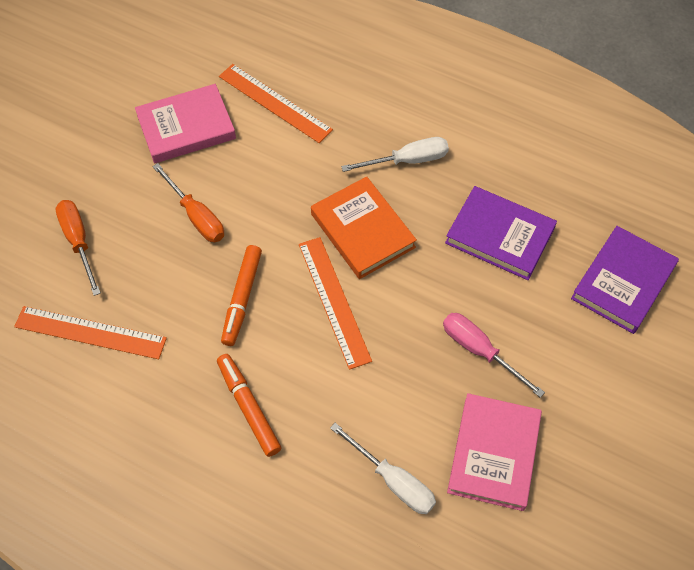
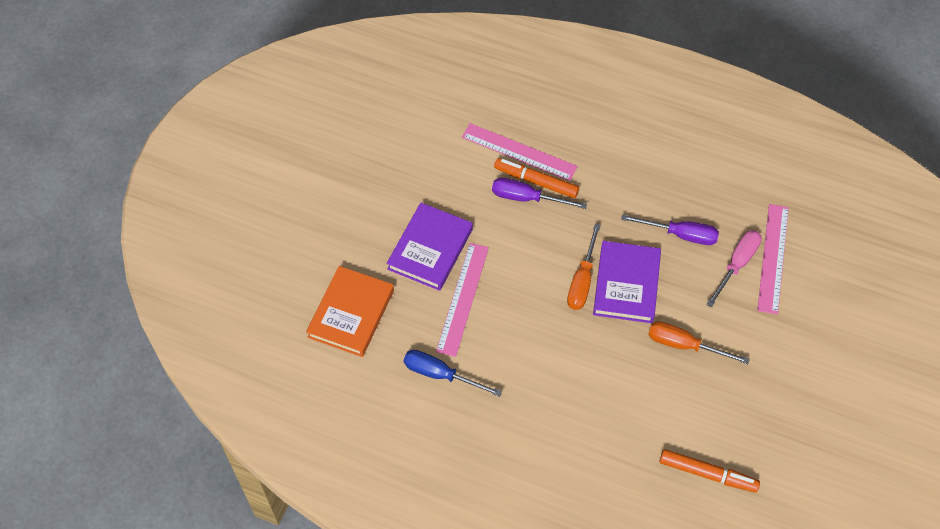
blue screwdriver: none = 0 -> [404,350,502,397] = 1
orange ruler: [14,306,167,359] [219,64,333,143] [299,237,372,370] = 3 -> none = 0
pink book: [135,84,236,163] [447,393,542,511] = 2 -> none = 0
pink ruler: none = 0 -> [436,243,489,357] [462,123,578,181] [757,204,789,315] = 3
purple screwdriver: none = 0 -> [492,178,587,209] [621,214,719,245] = 2
white screwdriver: [330,423,436,514] [341,137,449,172] = 2 -> none = 0

